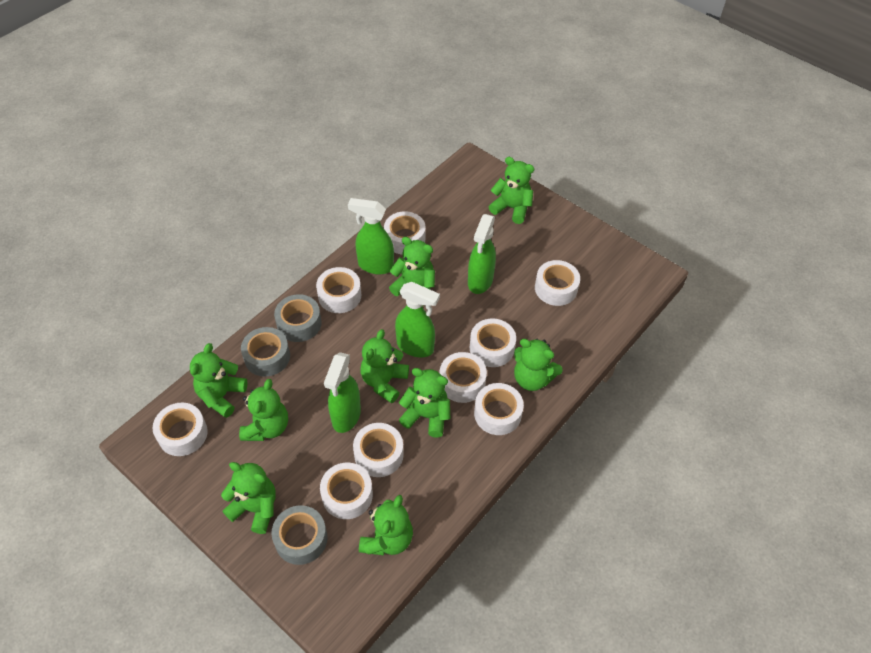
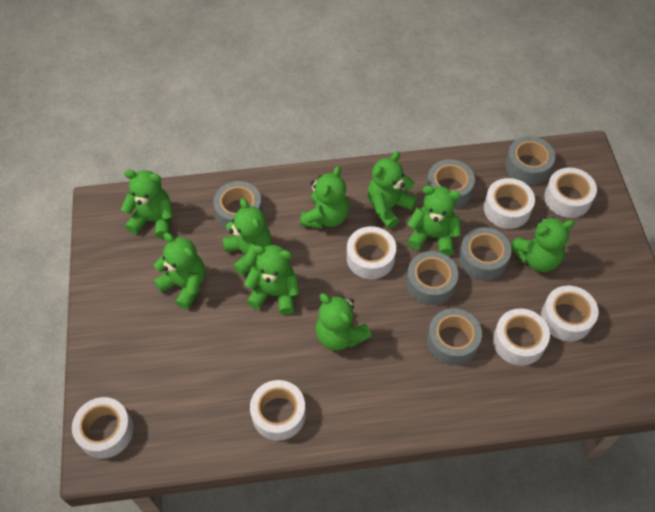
green spray bottle: [324,352,361,433] [348,198,394,275] [395,282,440,357] [468,214,496,294] = 4 -> none = 0
grey tape: [241,327,290,377] [271,505,327,565] [274,294,322,342] = 3 -> [213,181,263,229] [406,251,458,305] [426,159,475,209] [427,308,482,365] [459,227,511,280] [505,136,555,185] = 6
white tape: [153,403,208,456] [316,267,361,313] [320,463,373,519] [353,423,404,477] [384,211,426,255] [440,352,487,403] [470,318,516,367] [474,383,524,435] [535,260,580,306] = 9 -> [72,397,133,459] [250,380,306,441] [347,226,396,279] [484,178,535,229] [493,308,550,366] [541,286,598,341] [544,168,597,218] = 7

